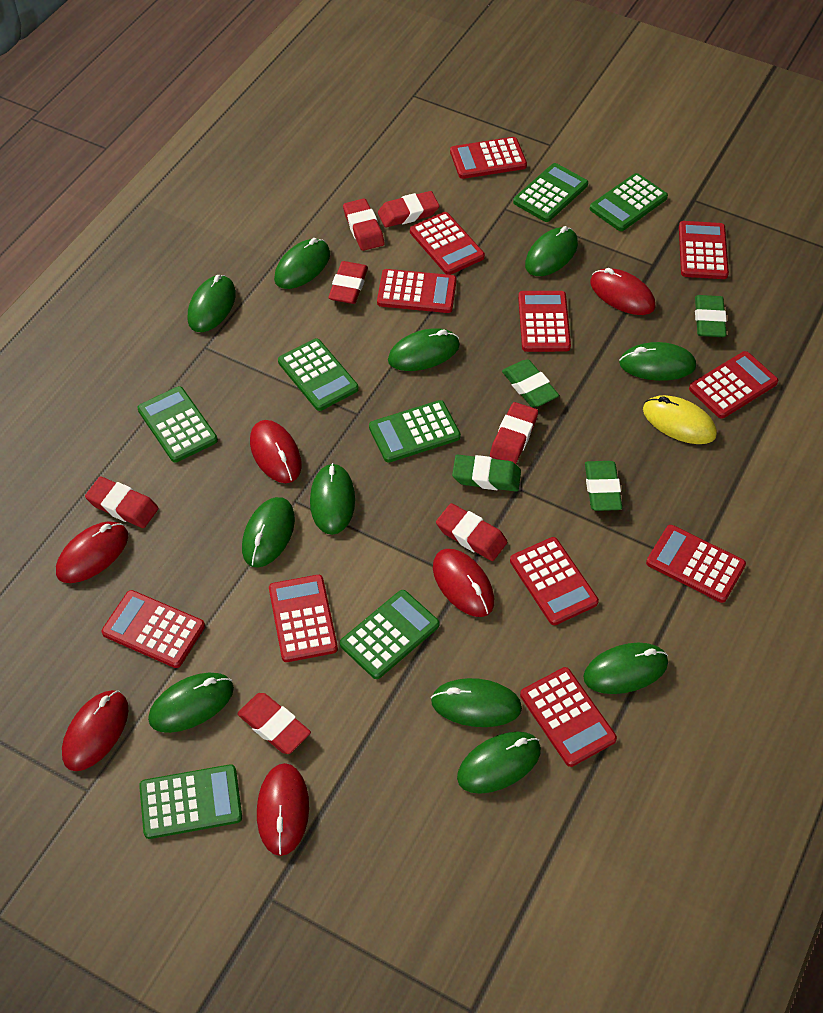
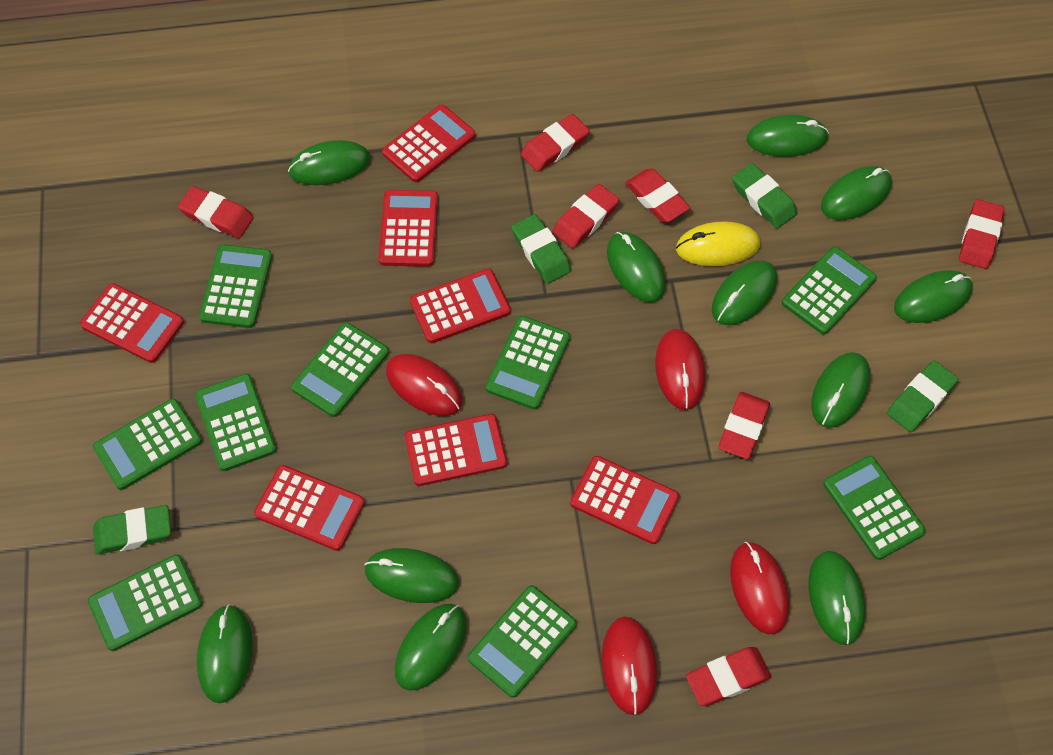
green calculator: [137,386,218,463] [139,764,242,839] [278,339,359,411] [340,590,440,679] [369,400,461,463] [513,163,588,222] [590,173,668,231] = 7 -> [88,554,202,651] [93,399,202,490] [195,374,277,471] [199,244,272,328] [291,322,389,417] [468,585,576,698] [486,316,570,410] [782,246,877,334] [823,456,926,560] = 9
red calculator: [102,590,205,668] [269,575,338,662] [377,269,457,313] [410,212,485,275] [450,137,527,179] [510,537,599,625] [518,291,571,352] [520,667,617,767] [646,525,746,603] [679,221,729,279] [689,351,778,419] = 11 -> [80,283,184,363] [254,465,365,551] [379,190,438,267] [382,104,476,183] [405,414,507,486] [410,269,511,343] [570,456,679,544] = 7
red mouse: [56,521,128,583] [62,690,128,771] [250,420,302,483] [257,763,309,856] [433,549,494,617] [590,268,656,315] = 6 -> [386,354,463,416] [602,617,657,715] [655,329,706,410] [730,542,789,634] = 4

